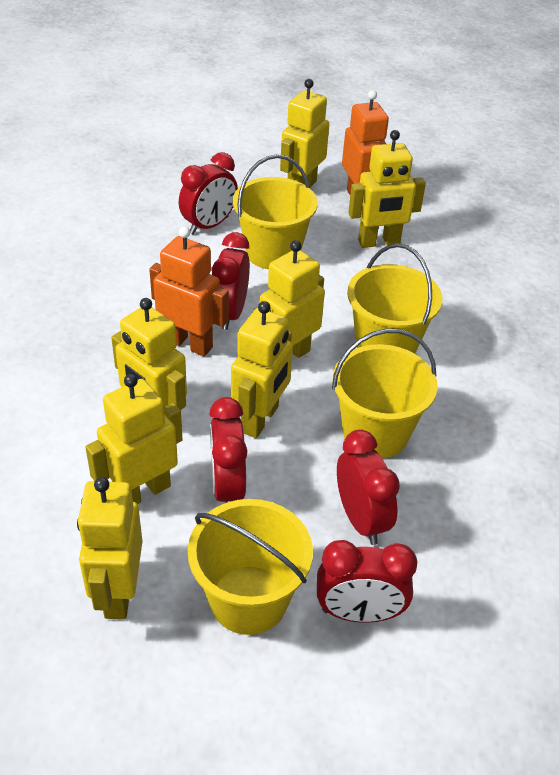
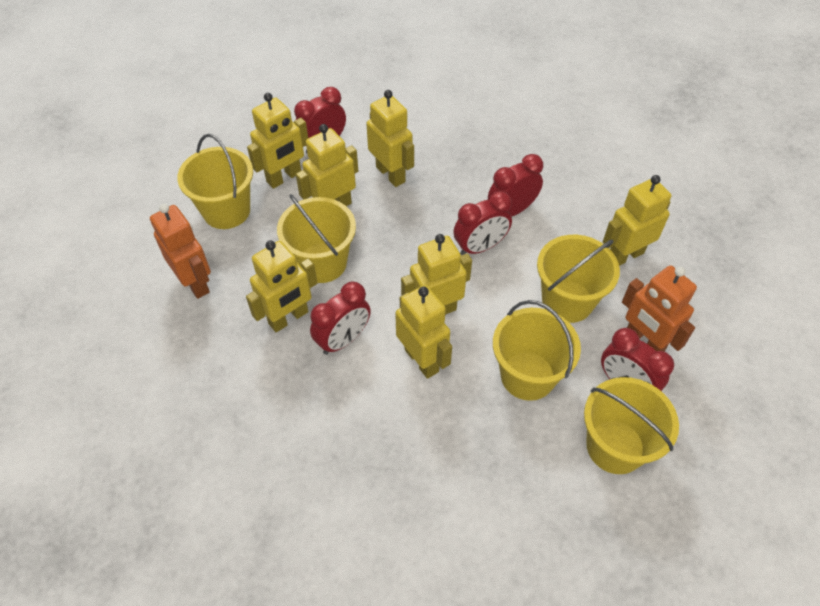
yellow bucket: [188,499,313,635] [233,155,318,269] [332,328,438,458] [347,243,442,354] = 4 -> [177,134,253,229] [277,194,356,283] [493,300,581,401] [537,235,620,323] [584,377,679,474] = 5

